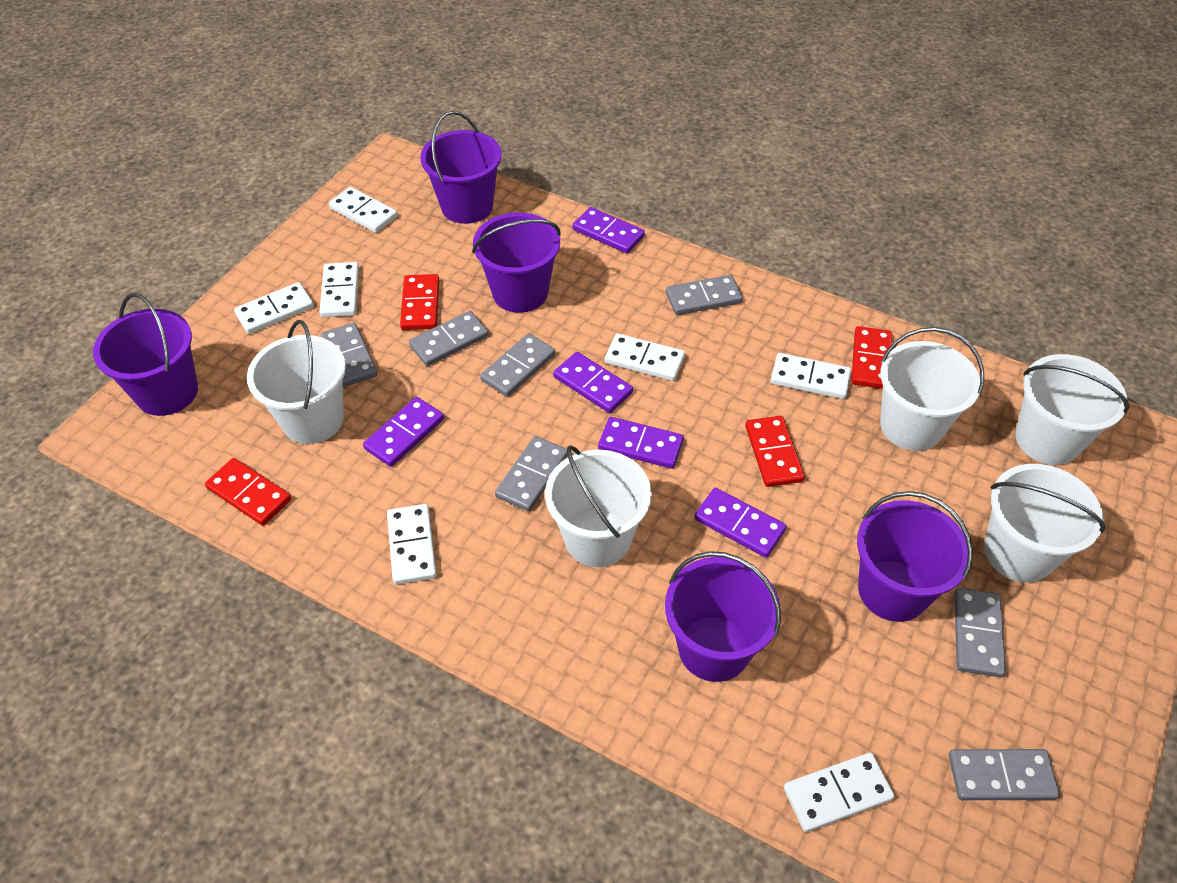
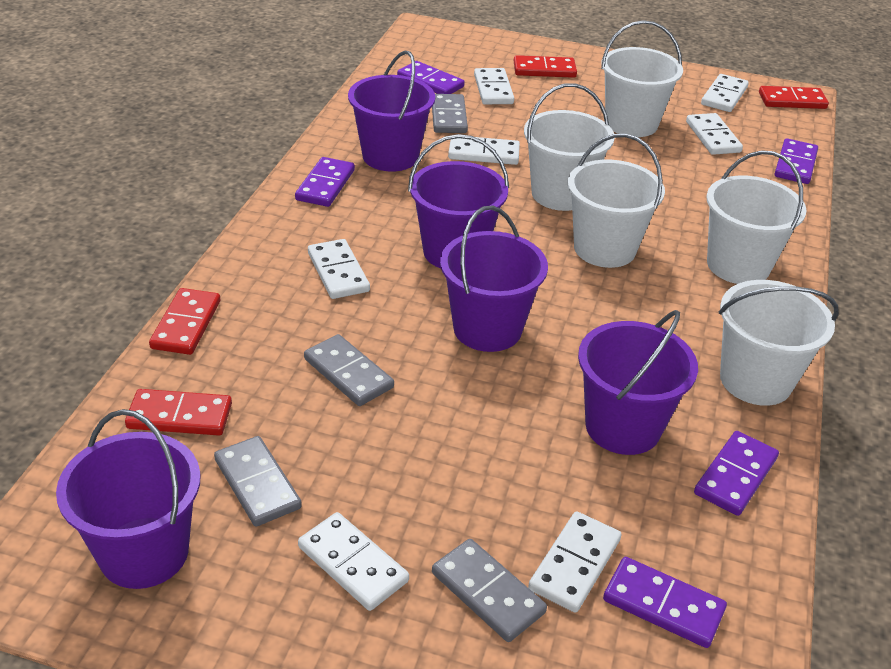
grey domino: [321,323,378,387] [409,311,489,366] [480,333,555,397] [495,436,568,512] [666,275,743,315] [949,749,1059,800] [954,588,1006,677] = 7 -> [214,436,302,526] [304,334,394,406] [432,94,468,133] [432,539,547,642] = 4

